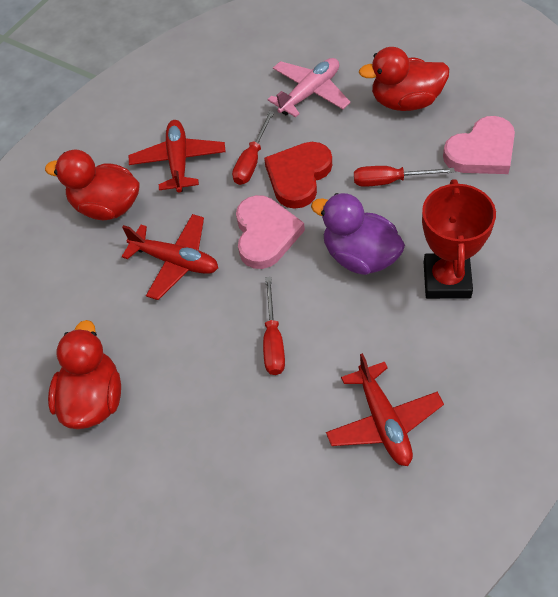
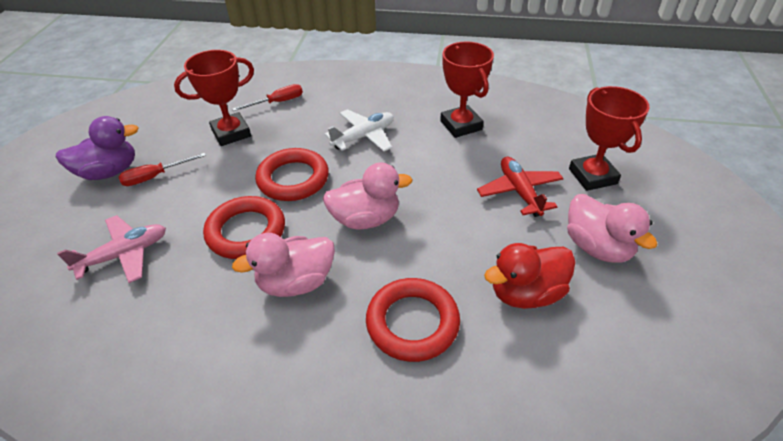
pink duck: none = 0 -> [232,233,335,297] [323,162,413,229] [567,194,658,263] = 3
pink heart: [236,195,305,269] [443,116,515,174] = 2 -> none = 0
red duck: [45,150,140,220] [48,320,121,429] [359,47,449,111] = 3 -> [484,243,576,309] = 1
red heart: [264,142,332,209] = 1 -> none = 0
red plane: [122,214,218,300] [129,120,226,192] [326,353,444,466] = 3 -> [477,157,564,217] = 1
red ring: none = 0 -> [203,196,285,259] [255,148,329,201] [366,278,460,362] = 3
red screwdriver: [232,111,274,185] [263,277,285,375] [354,166,455,187] = 3 -> [119,153,206,186] [232,84,303,111] = 2
red trophy: [422,179,496,299] = 1 -> [174,50,254,146] [440,41,494,138] [569,86,649,191] = 3
white plane: none = 0 -> [325,109,393,152] = 1

